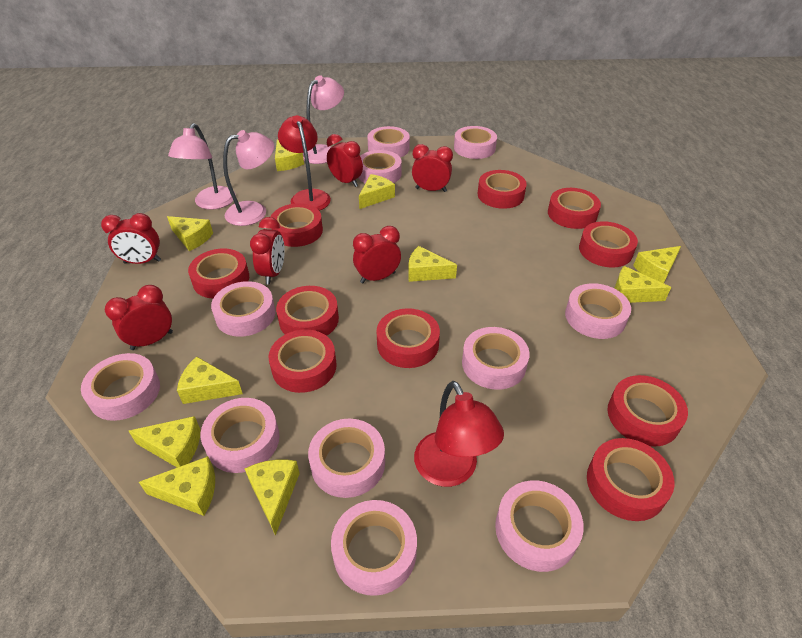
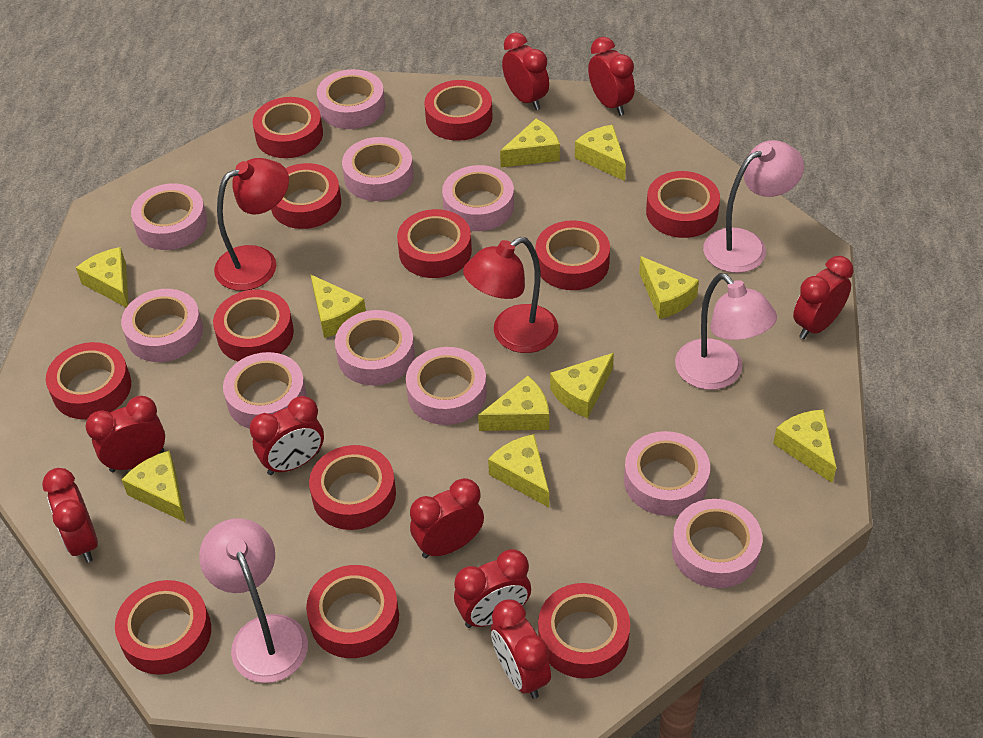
pink tape: [81,353,160,421] [201,398,279,473] [211,281,275,337] [308,419,385,498] [331,500,417,596] [359,150,402,183] [367,126,410,157] [454,126,497,159] [462,327,530,390] [495,480,584,572] [565,283,631,339] = 11 -> [121,289,203,362] [131,183,207,250] [223,352,307,429] [317,69,385,129] [335,310,415,385] [342,137,414,201] [406,347,487,425] [442,165,514,231] [624,431,710,516] [672,499,762,588] = 10
red clock: [101,213,161,264] [105,285,173,350] [250,217,285,284] [327,134,363,187] [353,226,401,283] [412,144,453,192] = 6 -> [42,468,98,563] [86,396,165,472] [250,396,324,475] [410,478,484,558] [454,549,531,628] [491,600,551,699] [502,33,549,110] [588,37,635,116] [793,256,854,339] = 9
red tape: [188,249,249,299] [269,330,337,393] [271,203,323,247] [276,286,339,336] [376,308,440,368] [478,170,527,209] [548,188,601,229] [579,221,638,267] [587,438,675,521] [608,375,688,447] = 10 -> [46,342,131,419] [115,580,211,675] [213,290,294,361] [253,97,323,158] [271,163,341,229] [306,565,399,658] [309,445,396,530] [397,209,472,278] [424,80,493,141] [535,220,610,290] [538,583,630,679] [646,171,720,238] = 12

